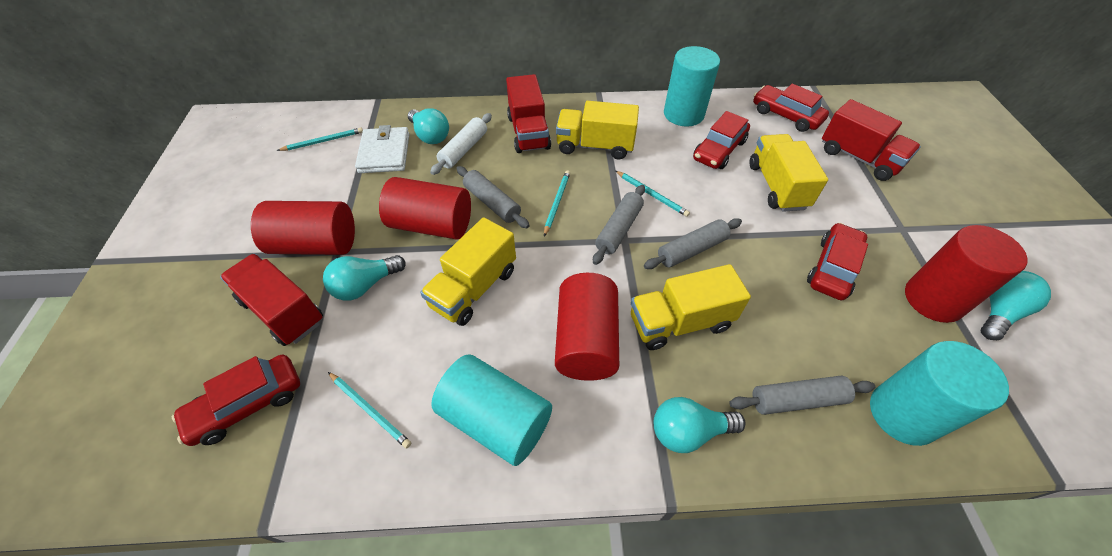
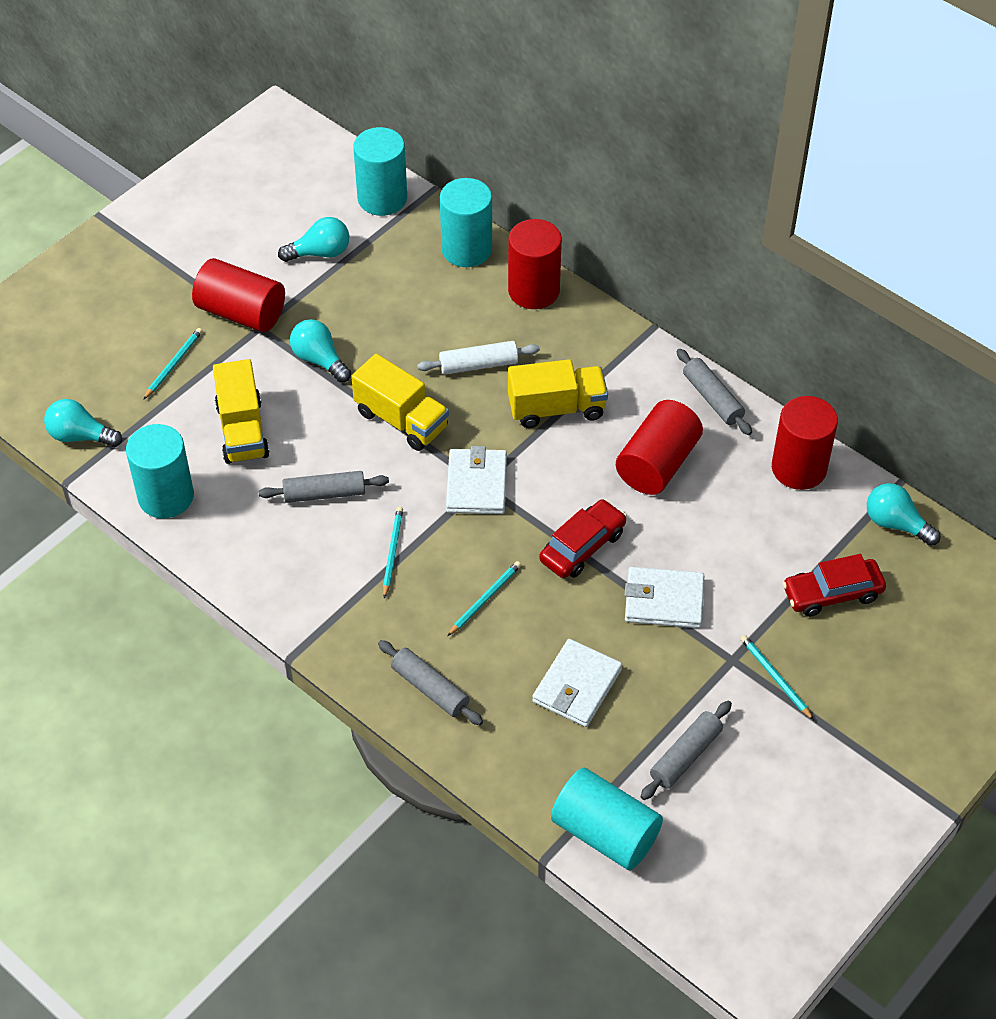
red car: [172,354,300,446] [693,111,750,169] [753,84,829,132] [807,223,868,300] = 4 -> [539,499,627,578] [782,554,886,617] = 2
red truck: [220,254,323,346] [506,74,551,153] [822,99,921,181] = 3 -> none = 0
turquoise cylinder: [431,354,552,466] [664,46,720,126] [870,341,1009,446] = 3 -> [126,424,194,518] [353,127,407,216] [440,178,492,267] [551,768,663,870] = 4
white wallet: [355,125,409,173] = 1 -> [446,446,507,514] [532,639,622,727] [625,567,704,628] = 3
yellow truck: [420,217,516,326] [556,101,639,159] [631,264,751,350] [749,134,828,212] = 4 -> [213,359,270,464] [351,354,449,451] [508,359,608,428] = 3

